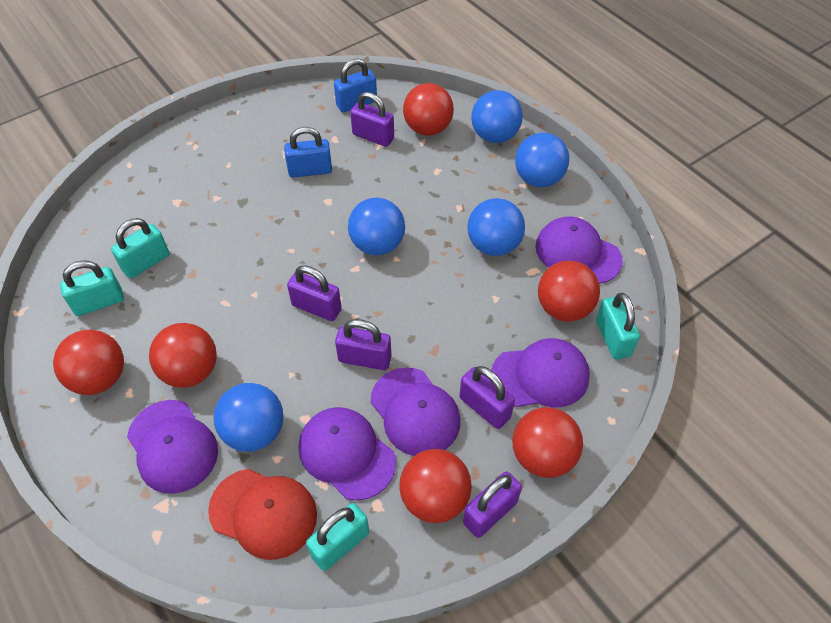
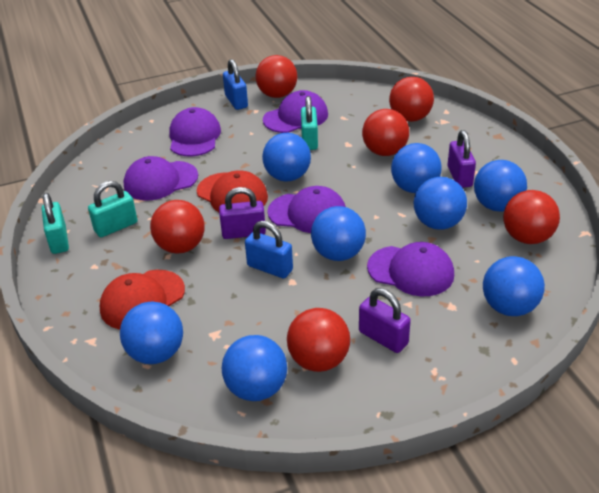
blue ball: [213,383,283,452] [348,198,405,255] [467,198,525,256] [471,90,523,143] [515,133,569,187] = 5 -> [120,301,183,364] [222,335,287,401] [262,133,311,181] [311,206,366,261] [391,143,442,193] [414,177,467,230] [474,160,527,212] [483,256,545,316] = 8
purple padlock: [287,265,342,321] [335,319,392,370] [350,92,394,147] [460,366,515,429] [463,471,522,538] = 5 -> [219,187,266,239] [359,288,411,353] [448,130,476,188] = 3
red cap: [208,469,317,560] = 1 -> [100,270,185,330] [197,170,268,212] = 2
turquoise padlock: [60,260,124,316] [111,218,169,278] [306,503,369,571] [596,293,640,360] = 4 -> [42,193,69,254] [88,181,137,237] [301,96,318,150] = 3

